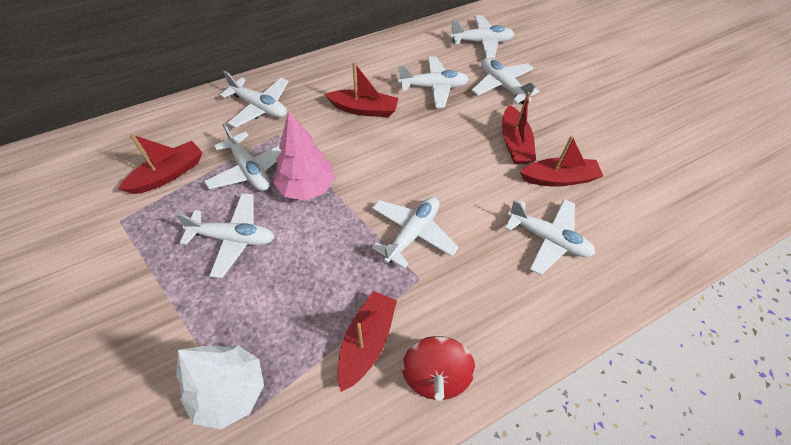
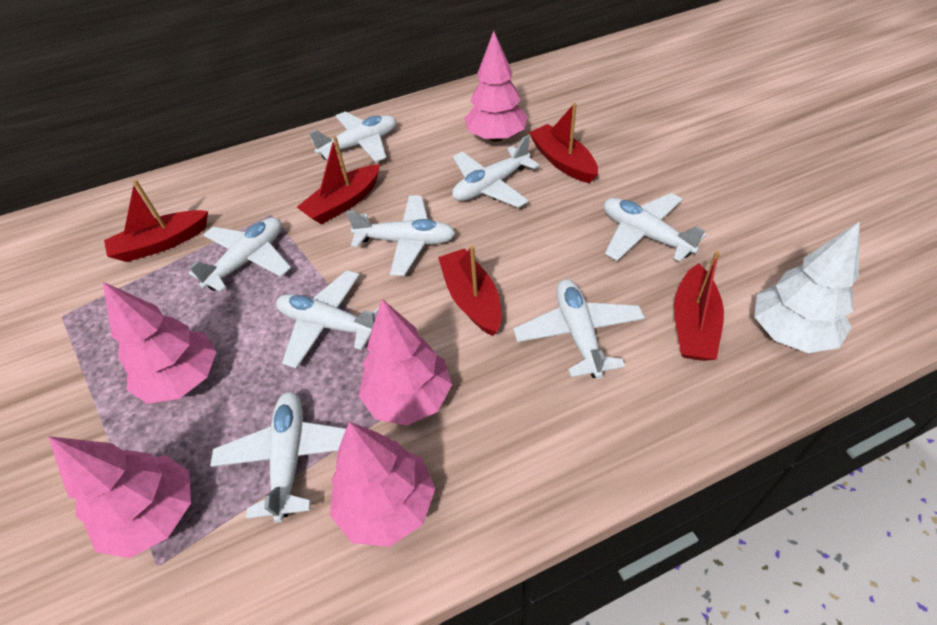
pink tree: [273,112,335,201] = 1 -> [48,436,191,558] [103,282,216,404] [330,422,435,547] [359,299,452,426] [465,31,528,142] = 5
red spinning top: [402,336,475,401] = 1 -> none = 0

